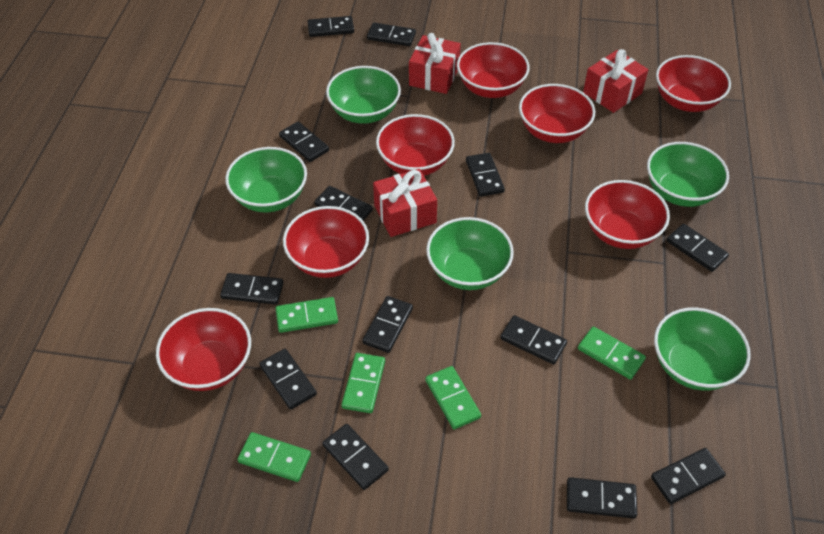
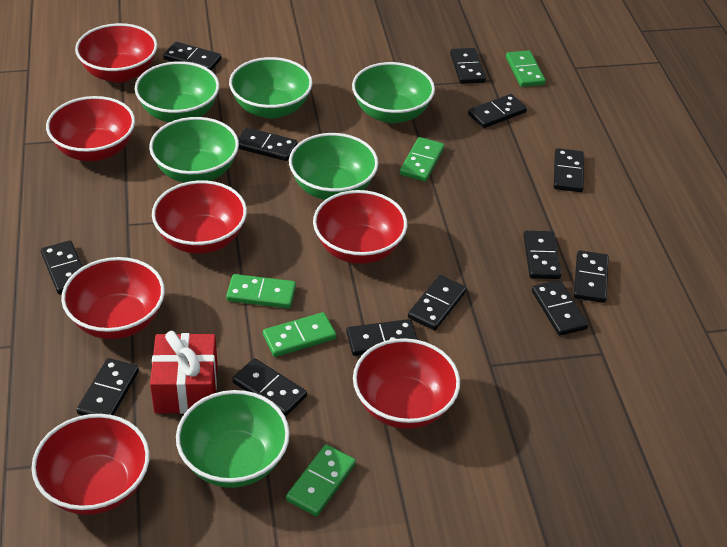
green bowl: [225,147,307,212] [326,66,401,124] [426,217,514,290] [647,142,729,207] [654,308,751,390] = 5 -> [135,61,219,122] [149,117,239,183] [176,390,290,488] [229,57,312,119] [289,133,378,200] [352,62,435,123] = 6
red gift: [373,169,437,237] [409,33,461,94] [583,49,648,113] = 3 -> [150,331,218,414] = 1

